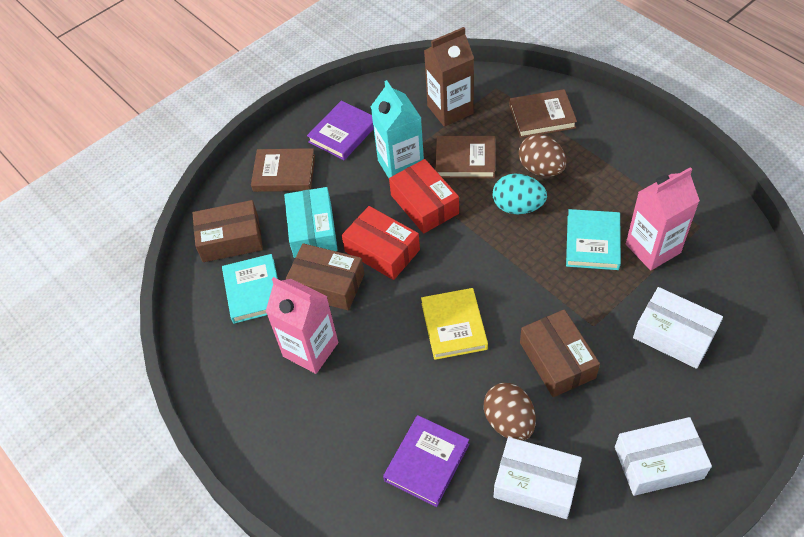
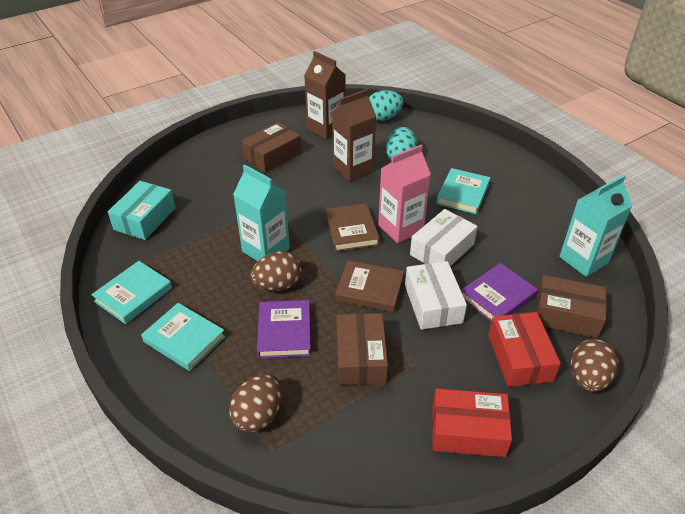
brown book: [251,148,315,192] [435,136,495,179] [509,89,577,138] = 3 -> [325,203,380,252] [335,260,404,312] = 2
brown carton: [424,27,474,127] = 1 -> [304,51,346,140] [332,89,376,181] = 2
brown egg: [484,383,536,441] [519,134,567,177] = 2 -> [229,374,282,432] [251,251,302,291] [570,339,618,392] = 3
pink carton: [265,277,338,374] [626,167,700,270] = 2 -> [378,145,431,243] = 1
turquoise book: [222,254,278,324] [566,209,621,270] = 2 -> [91,261,172,324] [141,303,226,371] [436,168,491,214] = 3
turquoise carton: [371,80,424,178] = 1 -> [233,164,290,261] [559,175,632,277] = 2
turquoise egg: [493,173,547,214] = 1 -> [369,90,404,121] [386,127,418,160] = 2
white box: [494,437,582,519] [615,417,712,496] [633,287,723,369] = 3 -> [405,261,467,330] [410,209,478,266] = 2
yellow book: [421,288,488,360] = 1 -> none = 0

